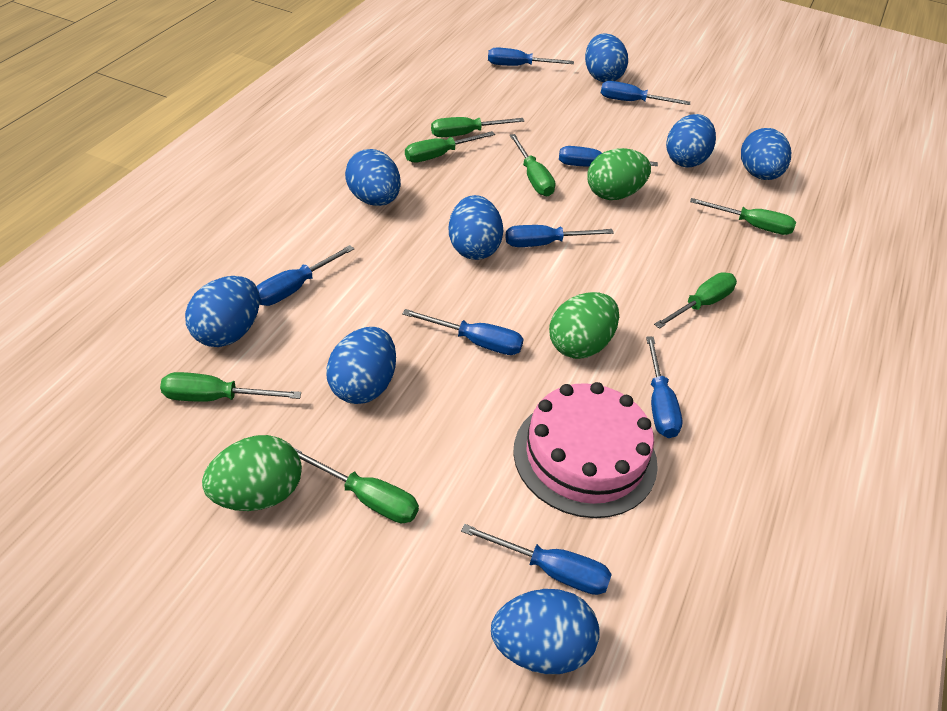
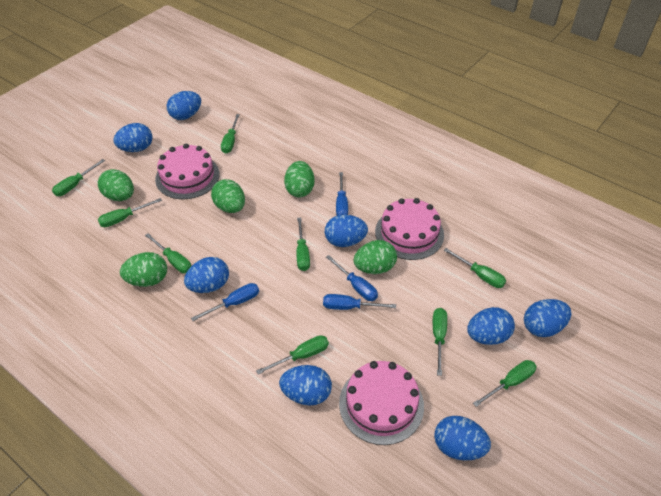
blue screwdriver: [256,245,354,306] [402,309,524,355] [461,524,612,595] [488,47,574,66] [505,225,614,247] [559,146,658,167] [601,81,690,105] [646,336,682,438] = 8 -> [191,283,259,321] [323,294,396,310] [326,255,378,301] [336,172,348,216] = 4
green egg: [202,435,302,511] [549,292,619,359] [587,148,651,200] = 3 -> [98,169,134,201] [120,252,167,287] [211,179,245,213] [284,161,314,198] [354,240,397,274] = 5
green screwdriver: [160,372,301,402] [293,447,419,523] [405,131,495,162] [431,117,524,137] [510,134,556,197] [654,272,737,329] [690,198,796,235] = 7 -> [52,159,105,196] [98,198,162,227] [145,233,191,273] [221,114,240,154] [256,335,329,374] [296,218,310,271] [433,308,447,376] [443,248,506,288] [473,360,537,407] = 9
pink cake: [513,382,658,518] = 1 -> [155,144,219,199] [339,361,424,445] [375,198,444,260] = 3

